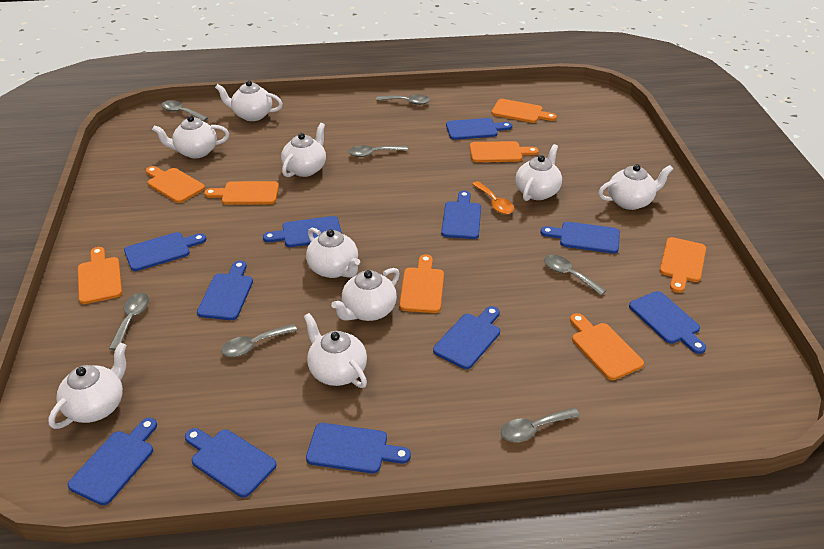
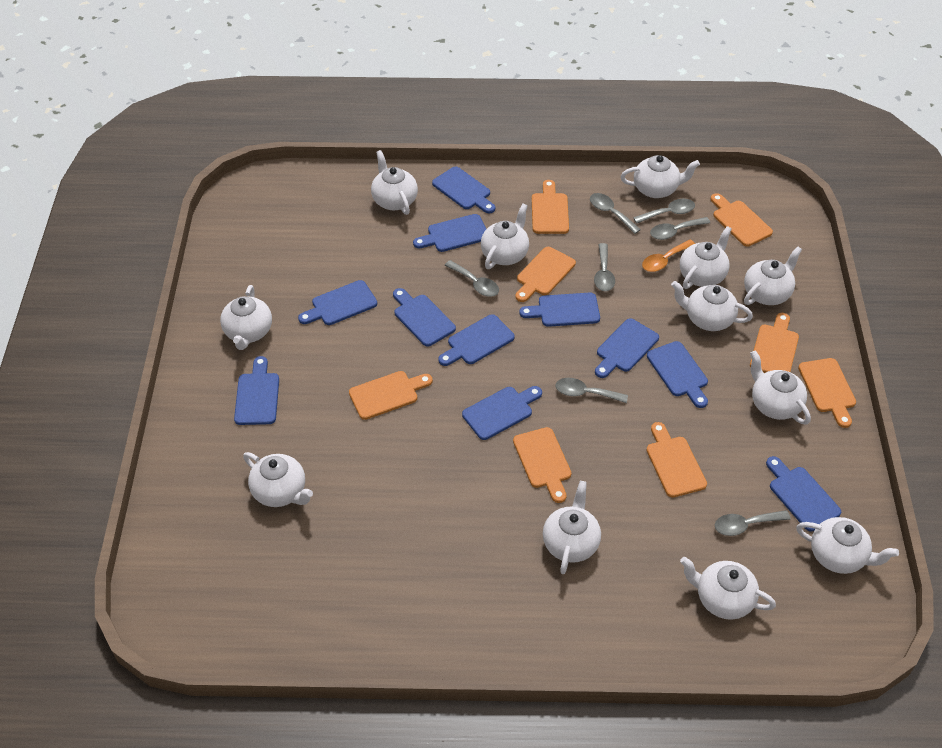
white teapot: [48,343,127,429] [152,115,229,158] [215,80,283,121] [281,123,326,177] [304,313,367,388] [306,228,360,278] [331,268,400,321] [515,144,562,201] [598,164,673,210] = 9 -> [220,285,272,350] [243,452,313,507] [371,150,418,215] [481,204,529,269] [543,481,601,574] [620,155,700,198] [671,281,753,331] [680,226,732,289] [680,557,776,620] [744,247,802,305] [750,350,811,425] [796,517,899,574] = 12

